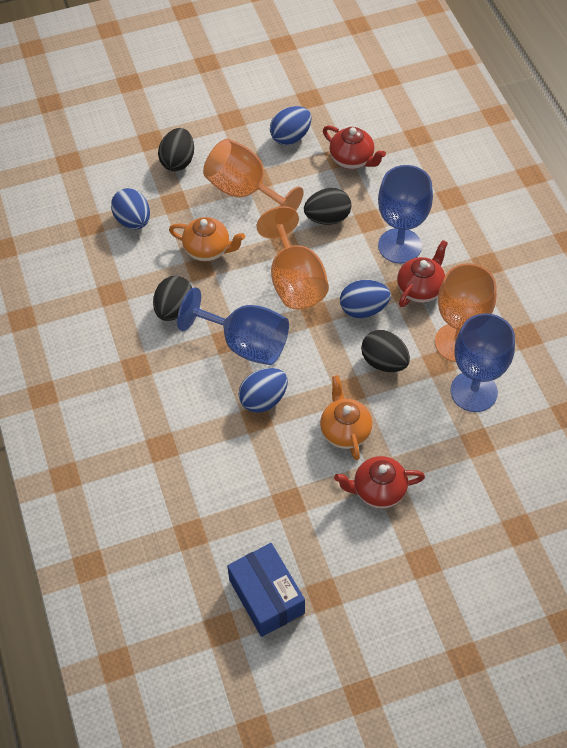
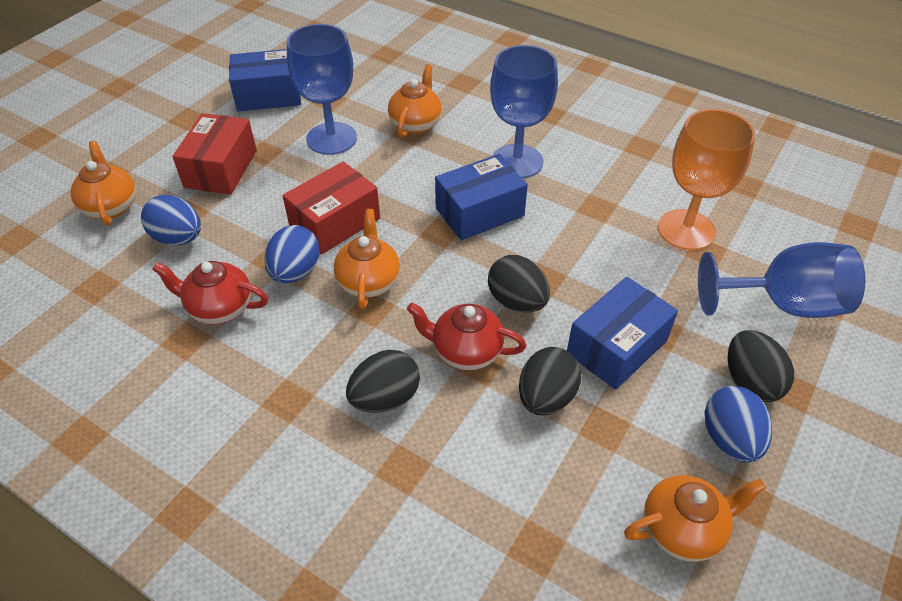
blue box: [227,543,305,637] = 1 -> [229,49,301,112] [435,154,528,240] [567,277,678,390] = 3
blue egg: [111,188,150,229] [239,368,288,413] [270,106,312,145] [340,280,391,318] = 4 -> [141,195,201,245] [264,225,320,283] [705,386,772,462] = 3
orange goblet: [203,139,304,211] [256,206,329,309] [435,263,497,362] = 3 -> [658,109,756,250] = 1
orange teapot: [169,217,245,261] [320,375,373,460] = 2 -> [71,141,136,226] [334,209,400,310] [388,64,442,138] [624,475,766,562] = 4
red box: none = 0 -> [172,113,257,194] [282,161,380,254] = 2
red teapot: [323,125,386,169] [334,456,425,508] [397,240,448,307] = 3 -> [152,261,268,325] [407,303,526,370] = 2

